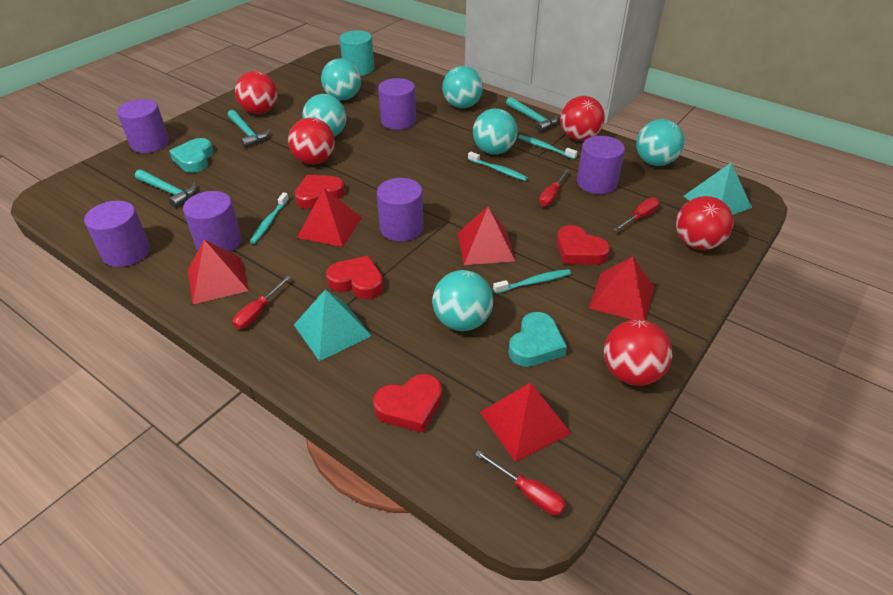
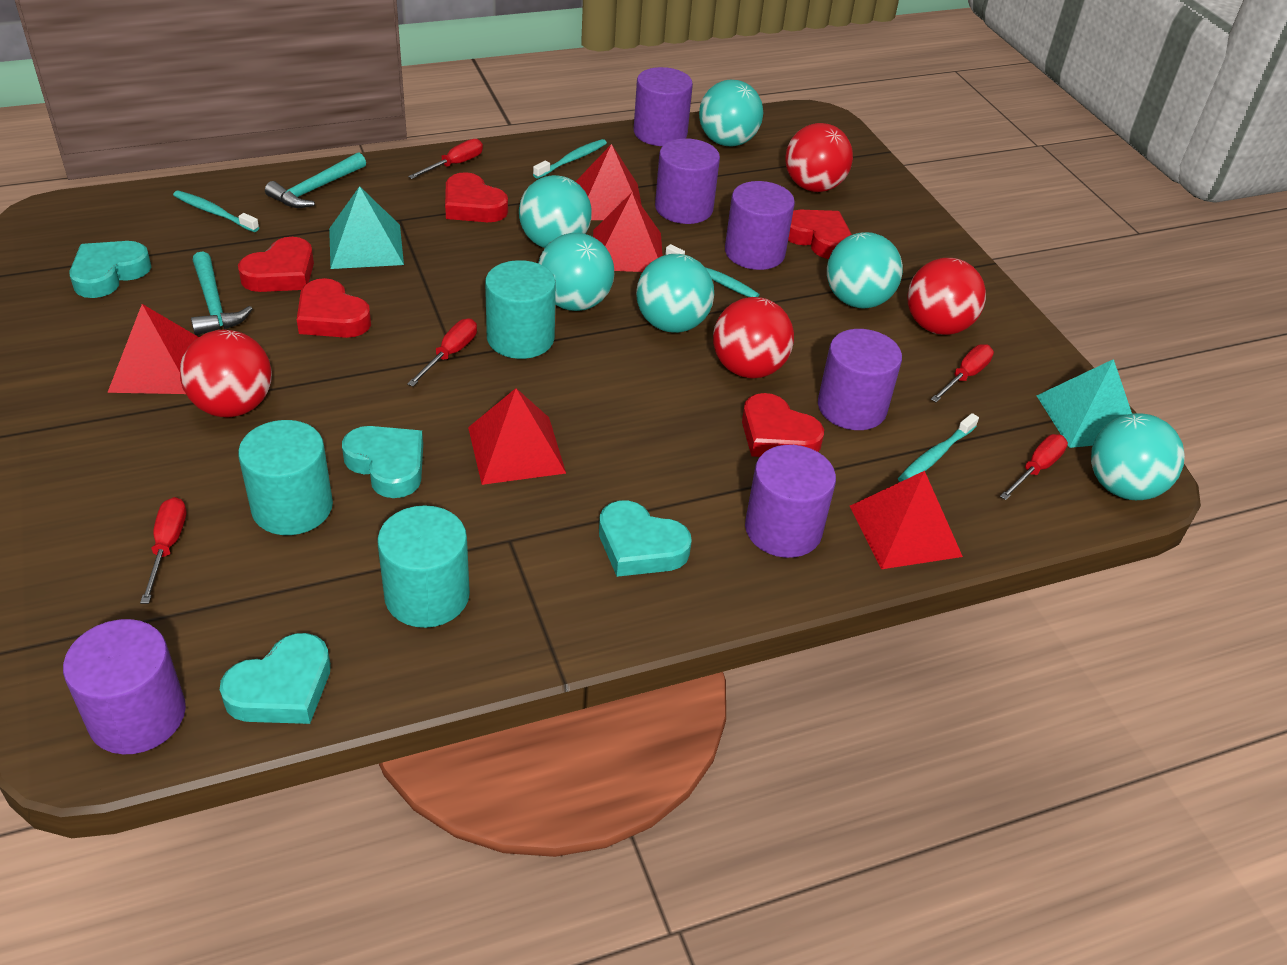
red ball: [235,71,278,114] [288,118,335,165] [560,96,605,141] [604,319,672,386] [676,196,733,250] = 5 -> [180,330,272,417] [713,297,794,378] [785,123,853,192] [907,258,986,335] = 4
red heart: [295,175,345,209] [326,256,384,299] [373,374,442,433] [557,225,610,265] = 4 -> [238,237,314,292] [297,278,371,338] [445,172,508,222] [742,393,824,457] [788,210,852,259] = 5
red screwdriver: [233,275,291,329] [475,450,566,516] [539,169,569,207] [613,198,659,232] = 4 -> [140,497,186,604] [407,318,477,386] [408,139,483,179] [931,344,994,402] [1000,434,1068,500] = 5
turquoise cylinder: [340,30,374,76] = 1 -> [238,420,333,535] [377,505,470,628] [485,260,556,359] = 3
turquoise hammer: [135,169,197,207] [228,110,271,148] [506,97,559,132] = 3 -> [191,251,252,335] [265,152,366,208] = 2
turquoise heart: [169,138,213,173] [508,312,567,367] = 2 -> [69,241,151,298] [220,633,331,724] [342,426,423,498] [599,500,692,577] = 4

